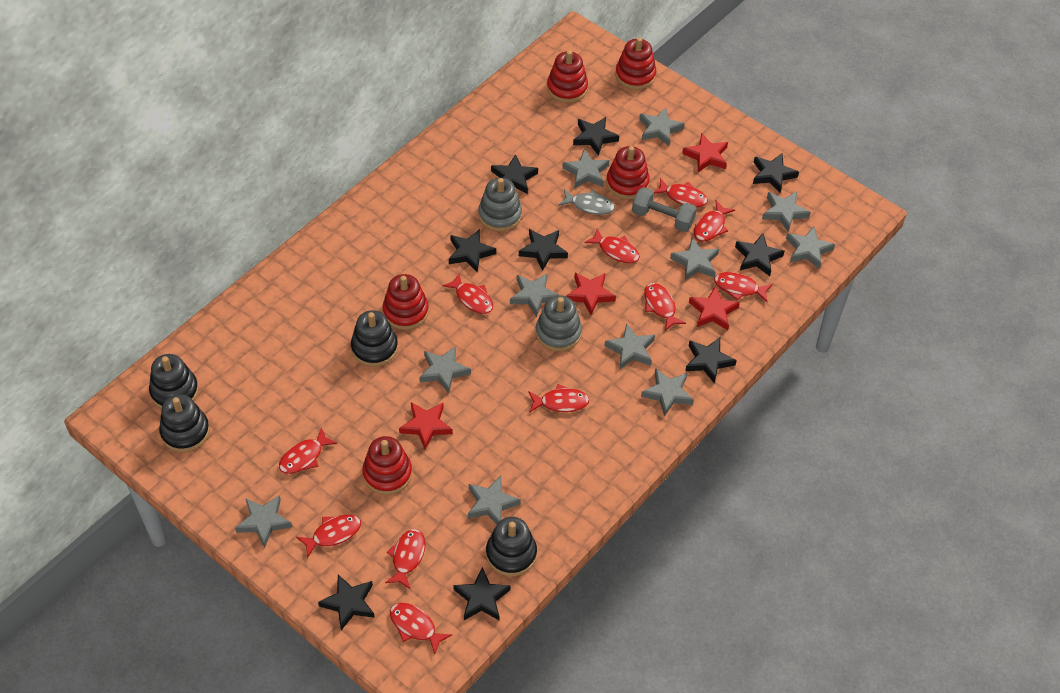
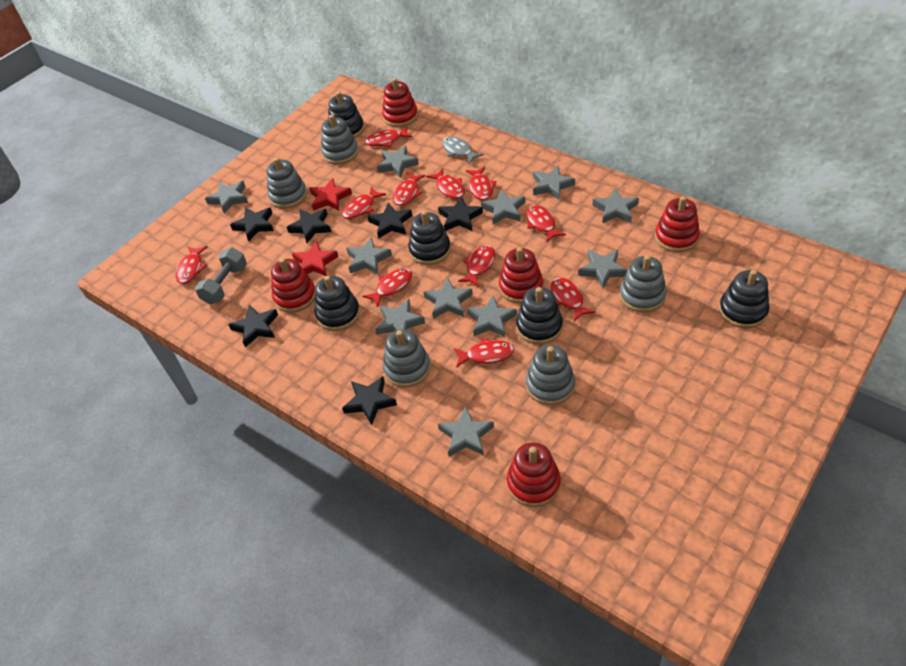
black stacking toy: [149,354,199,409] [159,394,210,452] [351,310,398,367] [486,517,537,576] = 4 -> [315,276,360,331] [328,91,364,138] [408,211,451,265] [516,287,563,345] [719,270,769,328] = 5
black star: [318,575,375,630] [449,229,496,272] [453,567,511,620] [491,154,538,194] [519,229,568,271] [573,117,619,156] [685,338,737,384] [735,233,785,276] [753,153,799,193] = 9 -> [228,305,278,347] [230,207,274,241] [287,209,331,243] [342,376,397,425] [367,203,412,239] [438,196,483,231] = 6
grey stacking toy: [478,178,522,232] [536,295,582,351] = 2 -> [267,157,307,209] [321,114,359,165] [383,329,431,388] [526,345,575,405] [619,255,667,313] = 5
red star: [399,402,453,450] [566,273,616,315] [682,133,728,173] [689,286,740,330] = 4 -> [292,241,339,276] [309,178,352,211] = 2

